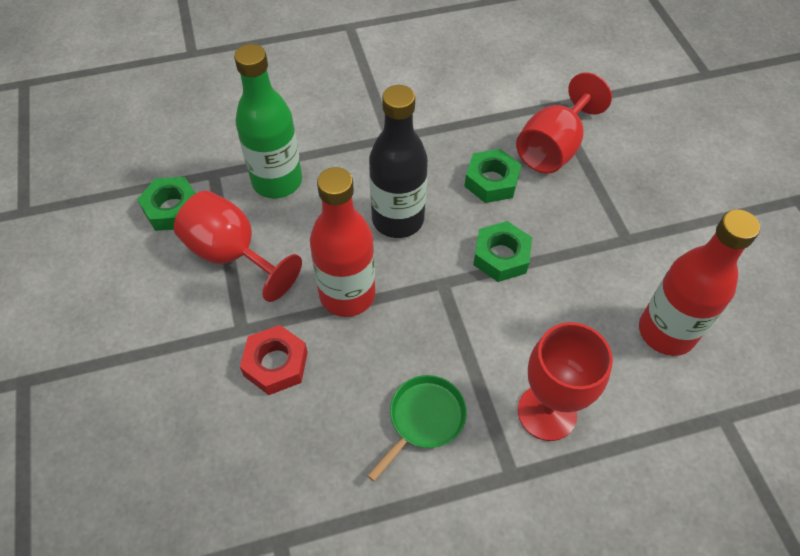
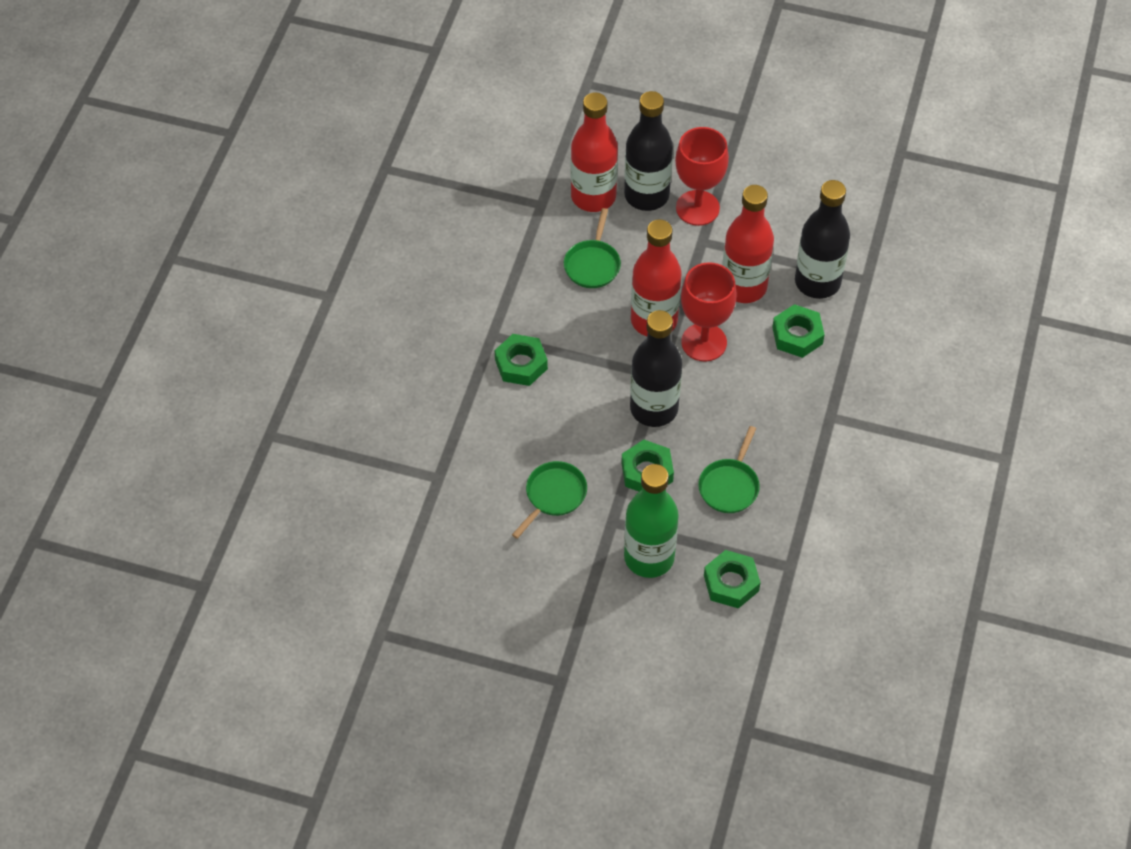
black bottle: [369,85,428,238] = 1 -> [624,91,673,211] [630,310,682,427] [795,180,850,299] = 3
green nut: [137,177,196,231] [464,149,521,203] [473,221,532,282] = 3 -> [495,334,548,386] [621,440,674,492] [704,550,761,609] [772,304,825,358] = 4
green pan: [367,375,467,482] = 1 -> [512,461,587,539] [564,208,621,288] [698,426,760,513] = 3
red bottle: [310,167,375,317] [639,209,760,356] = 2 -> [571,92,618,212] [631,220,681,336] [722,185,774,303] = 3
red goblet: [174,191,302,302] [516,72,612,174] [518,322,613,441] = 3 -> [675,127,729,226] [681,262,736,361] = 2
red nut: [240,325,308,395] = 1 -> none = 0

